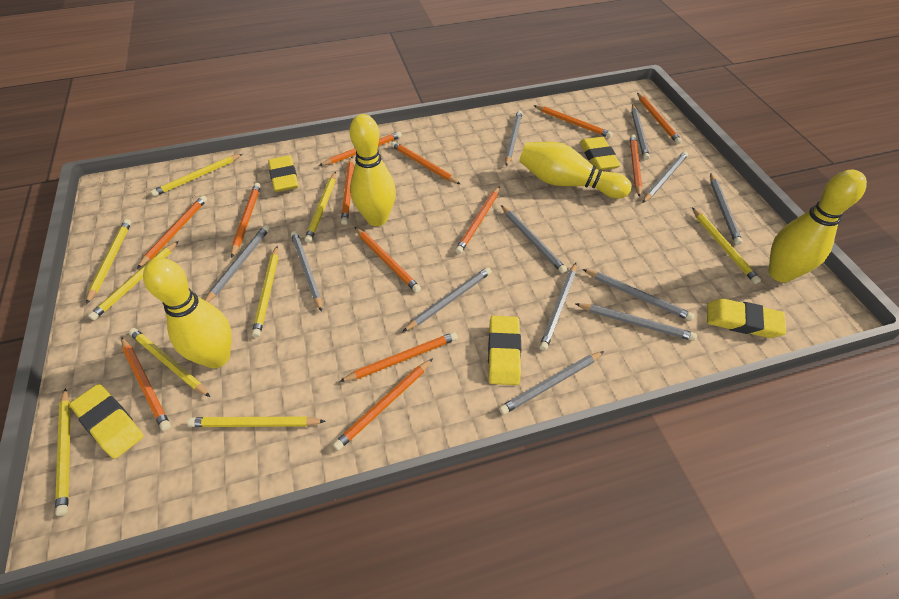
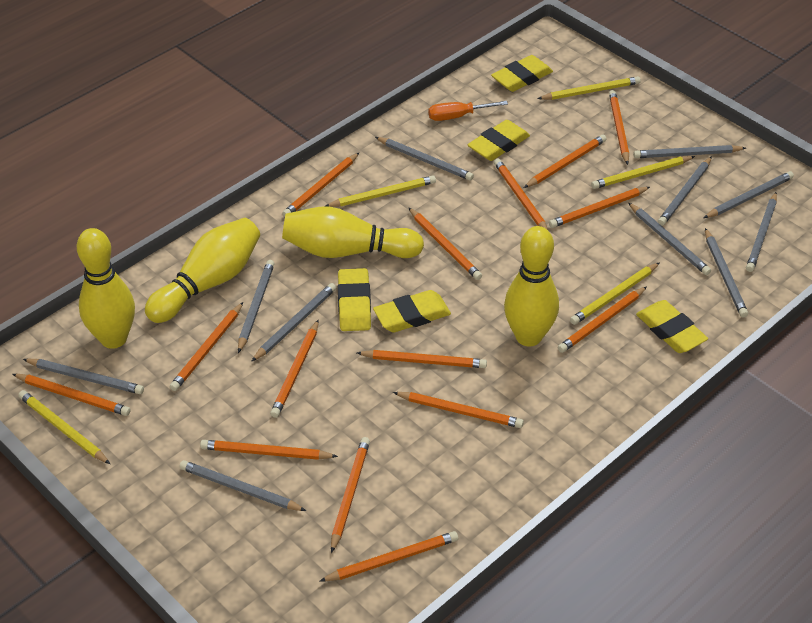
grey pencil: [205,225,270,302] [291,231,322,312] [402,267,492,332] [499,351,604,415] [501,205,567,274] [505,110,523,166] [539,263,576,351] [575,303,697,341] [583,269,694,321] [631,104,650,160] [642,151,688,203] [710,173,742,245] = 12 -> [23,359,144,394] [179,460,306,511] [238,260,275,353] [251,283,336,362] [375,137,474,181] [628,203,711,275] [633,145,746,158] [658,156,712,226] [704,171,794,218] [705,228,748,317] [746,192,777,272] = 11
orange pencil: [121,338,171,431] [137,195,207,269] [231,183,261,258] [319,131,402,166] [333,358,433,451] [339,332,458,382] [341,157,354,225] [355,227,421,293] [391,141,460,184] [455,186,500,254] [534,105,613,138] [630,134,642,197] [637,93,682,144] = 13 -> [12,374,130,416] [170,302,243,391] [200,440,338,460] [270,320,319,418] [282,153,359,217] [320,531,458,581] [331,437,370,553] [357,350,487,368] [393,392,524,428] [408,207,482,280] [494,158,548,230] [524,134,606,188] [549,187,650,228] [558,286,647,353] [609,90,629,165] = 15
orange screwdriver: none = 0 -> [429,101,508,121] = 1
yellow pencil: [55,388,71,516] [86,219,131,304] [88,241,178,320] [129,328,210,397] [151,154,243,197] [187,416,326,427] [252,246,278,337] [304,172,336,243] [692,208,761,284] = 9 -> [18,390,110,464] [324,175,436,207] [537,76,641,100] [570,262,660,325] [591,156,695,189] = 5

